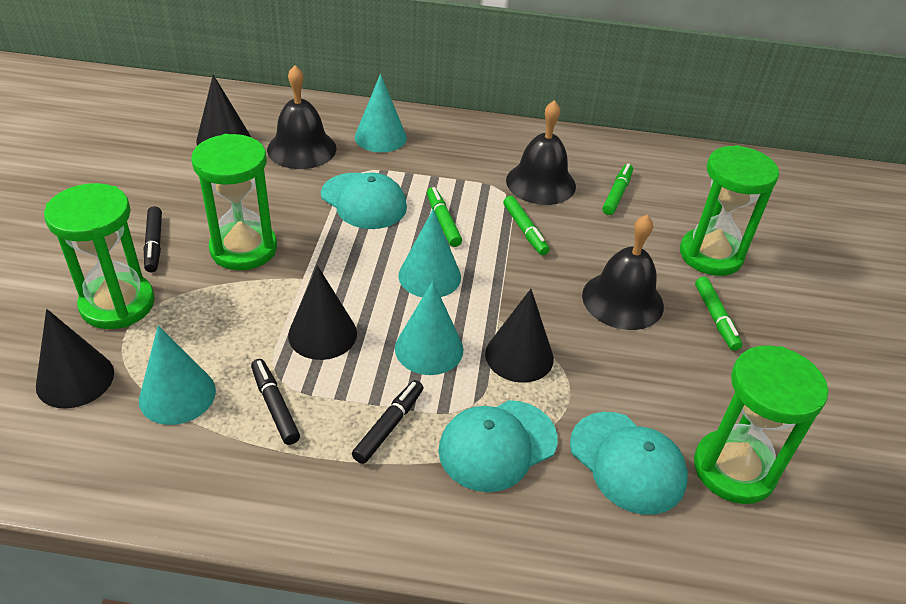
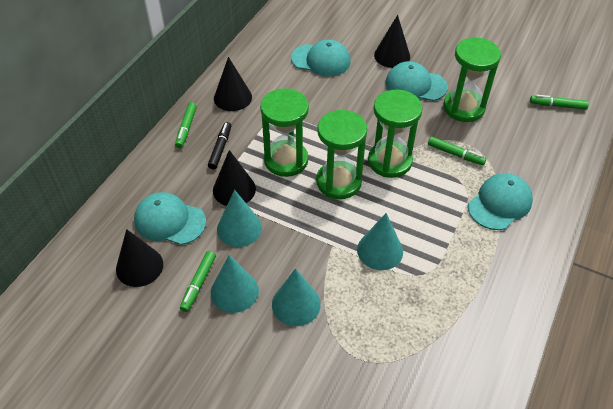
black bell: [267,65,336,169] [506,100,576,205] [582,215,664,330] = 3 -> none = 0
black marker: [144,206,162,272] [251,359,300,445] [352,380,423,464] = 3 -> [208,122,231,169] = 1
turquoise cap: [321,173,407,229] [438,400,558,492] [570,412,688,515] = 3 -> [134,192,206,245] [291,39,351,76] [386,61,448,101] [468,173,533,230] = 4

